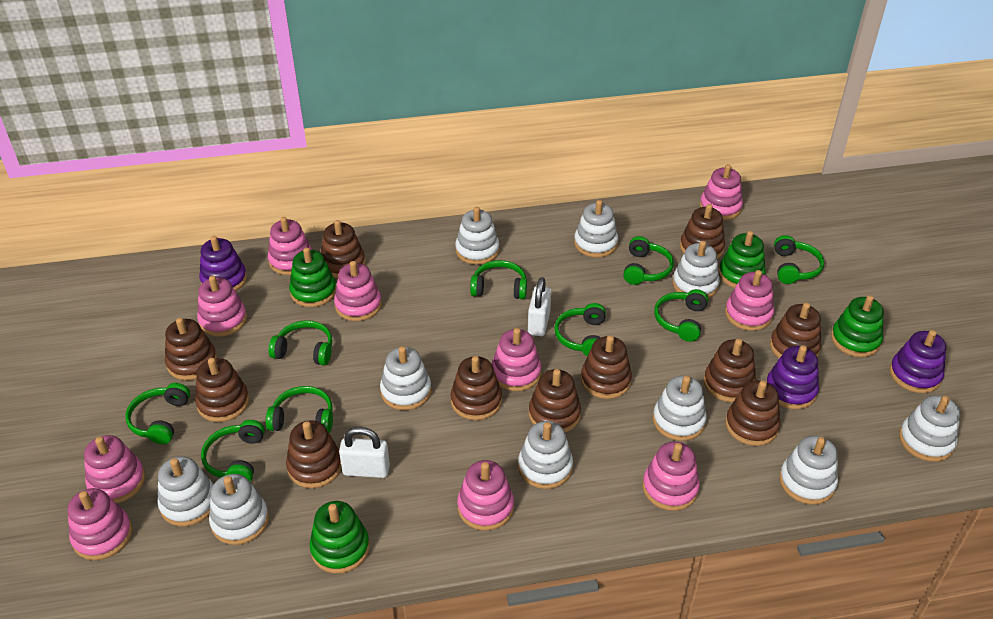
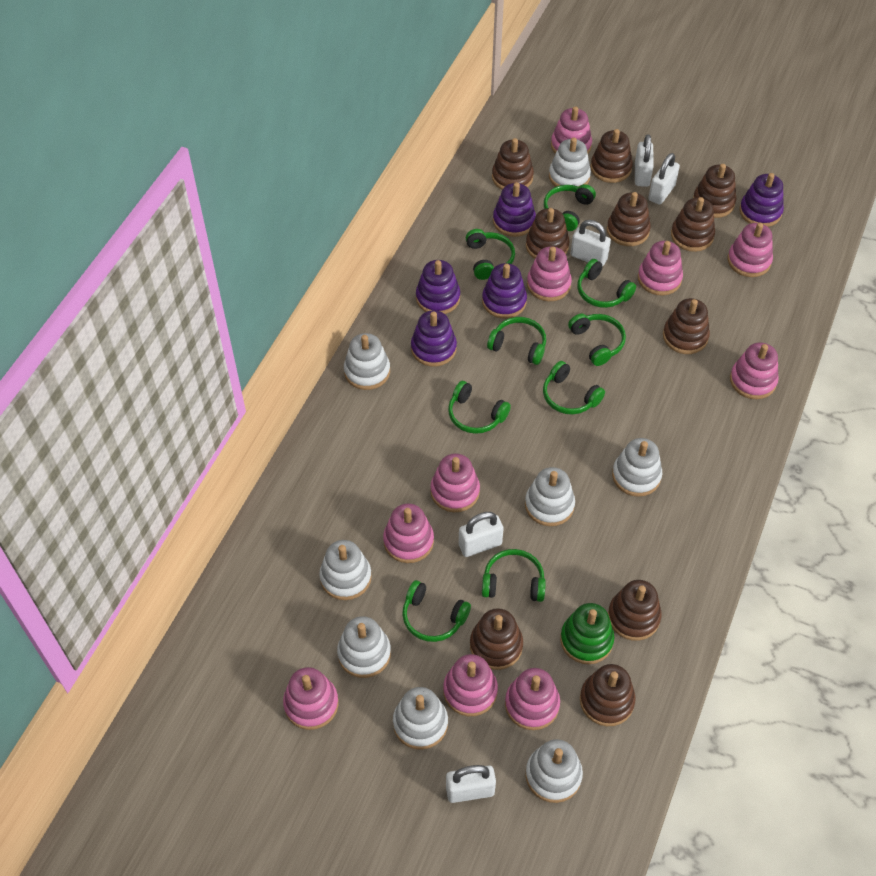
brown stacking toy: [165,318,217,380] [195,358,249,422] [286,420,342,488] [321,220,365,278] [450,356,502,420] [529,369,581,432] [581,335,632,399] [680,204,725,259] [704,339,756,402] [725,380,781,446] [770,303,821,358] = 11 -> [470,608,523,670] [492,138,534,190] [526,208,570,259] [580,664,635,726] [590,129,633,183] [607,192,651,246] [608,580,662,641] [663,298,710,354] [671,197,715,252] [693,164,736,218] = 10
green stacking toy: [289,247,336,307] [309,501,370,574] [719,231,766,288] [831,295,884,357] = 4 -> [560,603,614,664] = 1
purple stacking toy: [199,236,247,291] [766,345,819,409] [889,330,946,393] = 3 -> [411,310,457,367] [416,260,460,314] [482,263,527,319] [493,182,536,237] [739,173,784,227] = 5
white padlock: [339,427,390,478] [528,277,551,336] = 2 -> [446,765,496,803] [459,512,504,557] [570,220,611,267] [635,134,654,187] [648,153,680,205] = 5
white stacking toy: [157,456,214,526] [209,474,269,545] [380,346,432,410] [455,207,499,265] [518,421,573,489] [574,200,618,258] [653,376,707,441] [673,241,720,298] [779,436,838,505] [899,395,960,462] = 10 -> [319,540,372,600] [337,616,391,678] [344,333,390,390] [393,687,448,750] [525,467,575,526] [526,739,583,803] [549,138,591,192] [612,438,662,497] = 8

